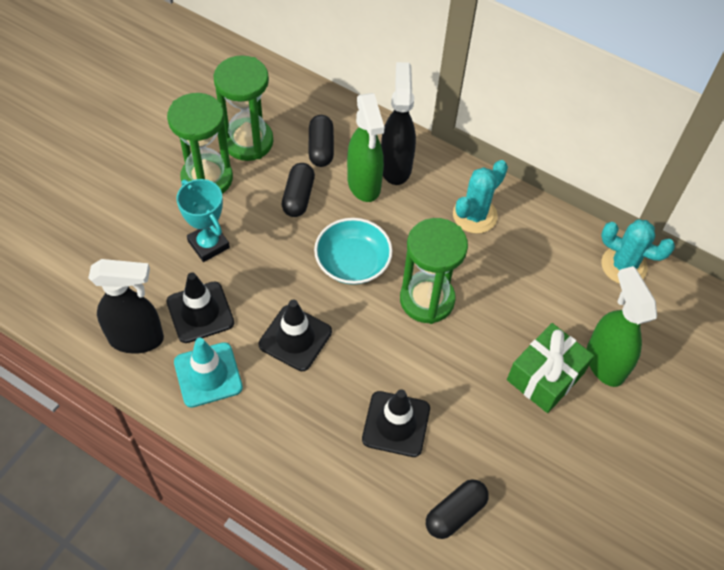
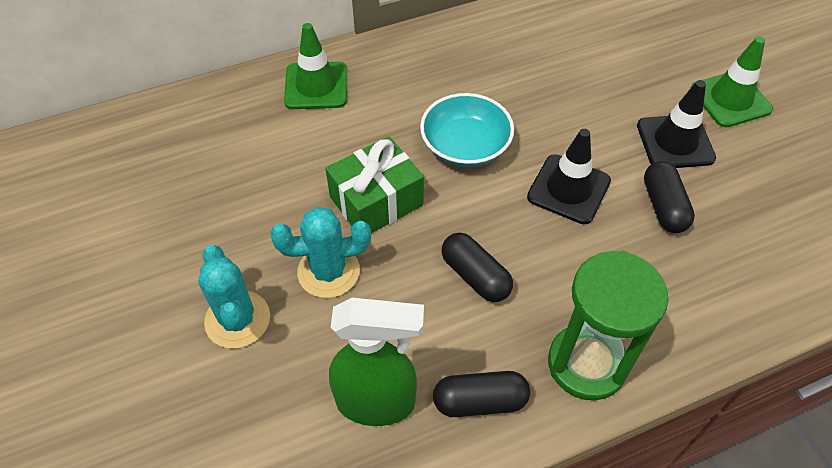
black spray bottle: [88,259,164,354] [381,62,416,185] = 2 -> none = 0
black traffic cone: [166,272,234,343] [259,300,332,371] [362,389,430,457] = 3 -> [527,129,611,224] [637,80,716,168] = 2
green hourglass: [167,93,233,194] [214,55,273,161] [400,218,468,324] = 3 -> [548,251,669,400] = 1
green spray bottle: [347,93,384,202] [587,266,657,387] = 2 -> [329,298,424,426] = 1
green traffic cone: none = 0 -> [284,23,347,109] [690,37,773,127] = 2
turquoise traffic cone: [174,338,243,408] = 1 -> none = 0
turquoise trophy: [176,179,230,262] = 1 -> none = 0

